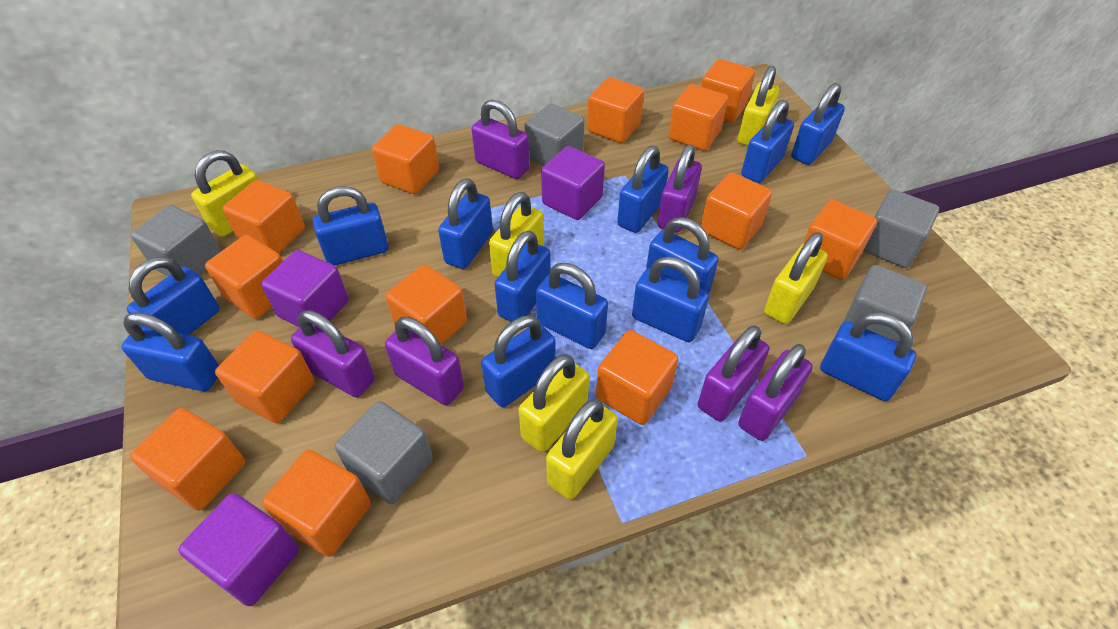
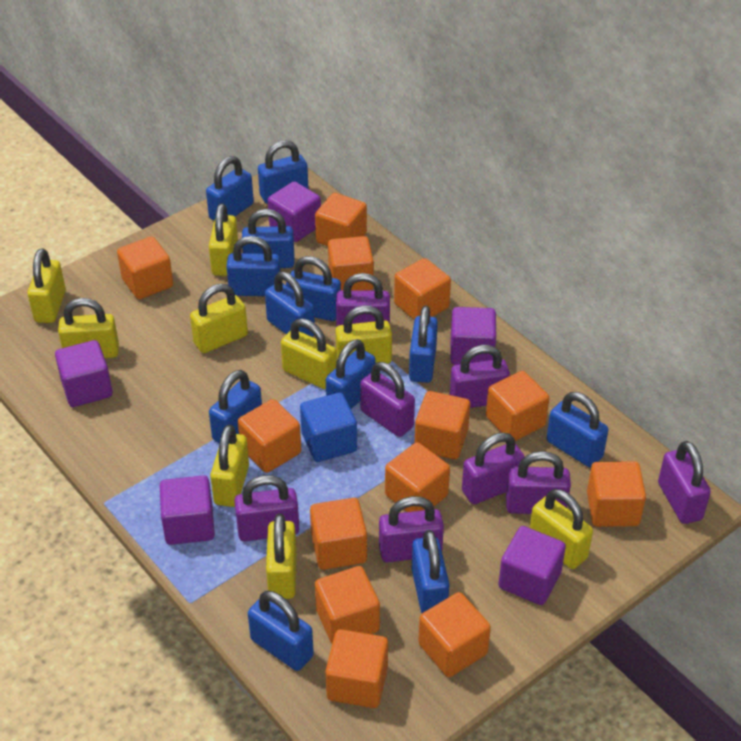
blue cube: none = 0 -> [300,393,357,462] = 1
blue padlock: [121,312,219,392] [127,257,220,335] [313,186,389,265] [438,178,493,269] [481,315,556,407] [494,230,551,322] [536,263,608,349] [617,146,669,233] [632,257,709,342] [646,217,719,293] [741,100,794,183] [791,83,845,165] [820,313,916,401] = 13 -> [206,156,254,221] [209,370,262,444] [226,236,281,296] [242,209,294,268] [248,591,314,671] [258,140,308,204] [265,272,315,337] [286,256,341,321] [326,339,375,409] [409,306,438,383] [412,530,449,613] [547,392,608,468] = 12
grey cube: [131,205,221,276] [335,401,433,504] [525,103,585,166] [843,265,927,343] [863,189,939,268] = 5 -> none = 0
purple cube: [178,493,299,606] [261,250,349,327] [541,146,605,220] = 3 -> [55,340,113,407] [160,475,215,545] [268,181,321,242] [450,307,496,365] [498,526,566,605] = 5
purple padlock: [291,310,375,397] [385,317,464,405] [472,99,530,179] [657,144,702,233] [698,325,769,421] [738,344,812,441] = 6 -> [234,475,299,542] [336,273,390,326] [360,362,415,437] [379,496,444,562] [450,345,510,408] [462,432,525,504] [506,451,571,514] [658,441,711,524] = 8
yellow padlock: [191,150,258,237] [489,192,544,277] [519,354,589,452] [546,399,618,499] [738,66,780,146] [764,232,828,324] = 6 -> [28,248,66,323] [58,298,119,358] [190,284,248,353] [209,203,238,276] [210,424,249,507] [266,514,297,599] [281,318,337,389] [336,305,392,364] [530,489,593,569] = 9

